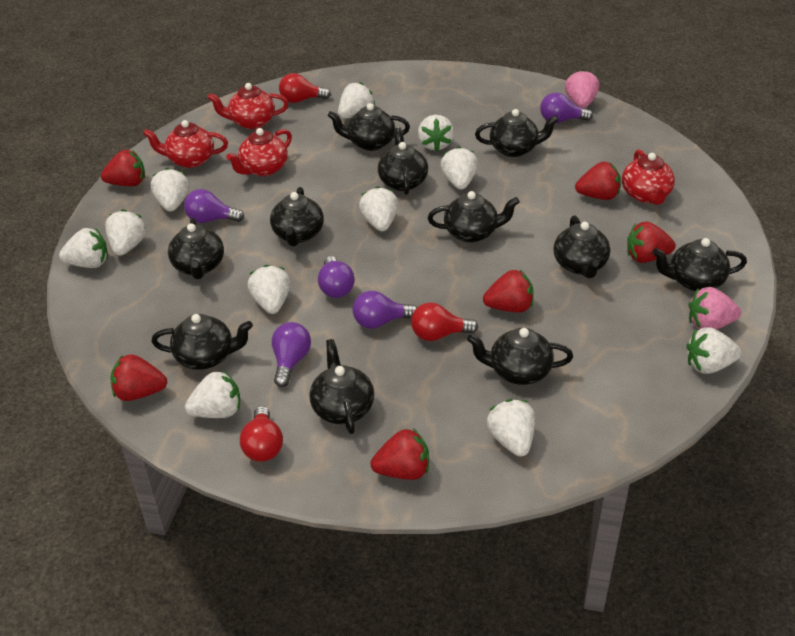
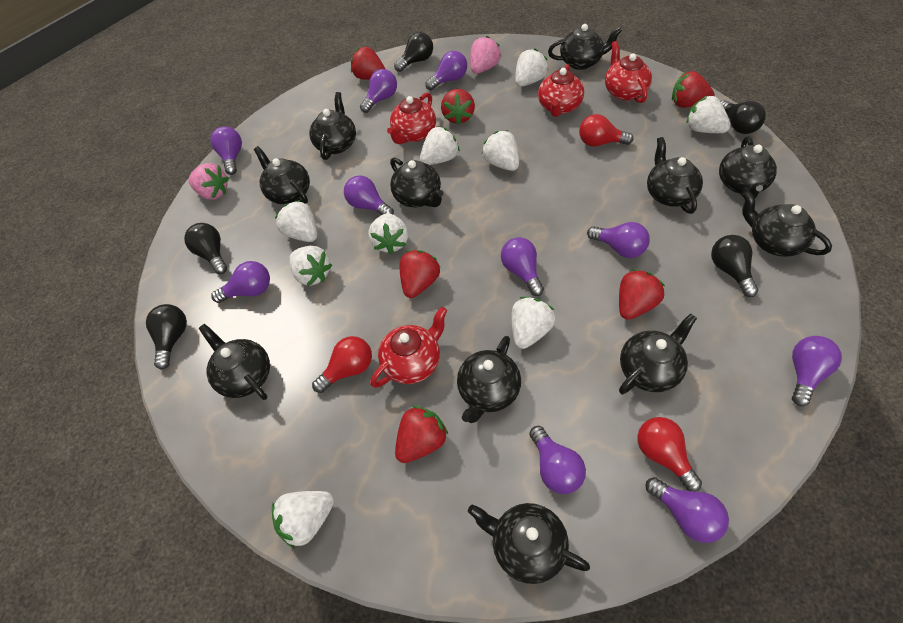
black light bulb: none = 0 -> [146,304,187,370] [184,223,228,274] [394,32,433,72] [711,235,758,297] [720,100,766,134] = 5
purple light bulb: [184,189,244,223] [272,322,311,387] [318,256,355,298] [352,291,417,329] [540,92,593,123] = 5 -> [210,126,242,175] [211,261,270,303] [344,176,394,215] [360,69,397,113] [425,51,467,90] [501,237,544,296] [529,426,586,494] [587,222,650,258] [645,477,729,543] [792,336,842,406] = 10
white strawberry: [59,228,108,268] [105,209,146,256] [151,168,189,212] [185,370,240,418] [247,265,291,314] [338,82,375,118] [359,186,398,231] [418,115,454,151] [440,146,478,190] [487,399,535,457] [686,327,741,374] = 11 -> [272,491,334,549] [275,200,317,242] [289,246,332,286] [368,213,408,254] [420,126,460,165] [482,130,519,171] [512,297,556,349] [515,49,548,86] [687,96,730,133] = 9

